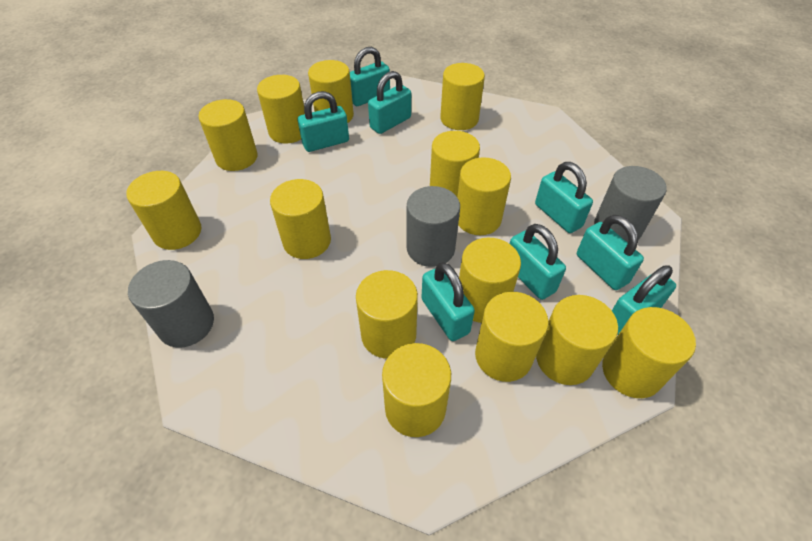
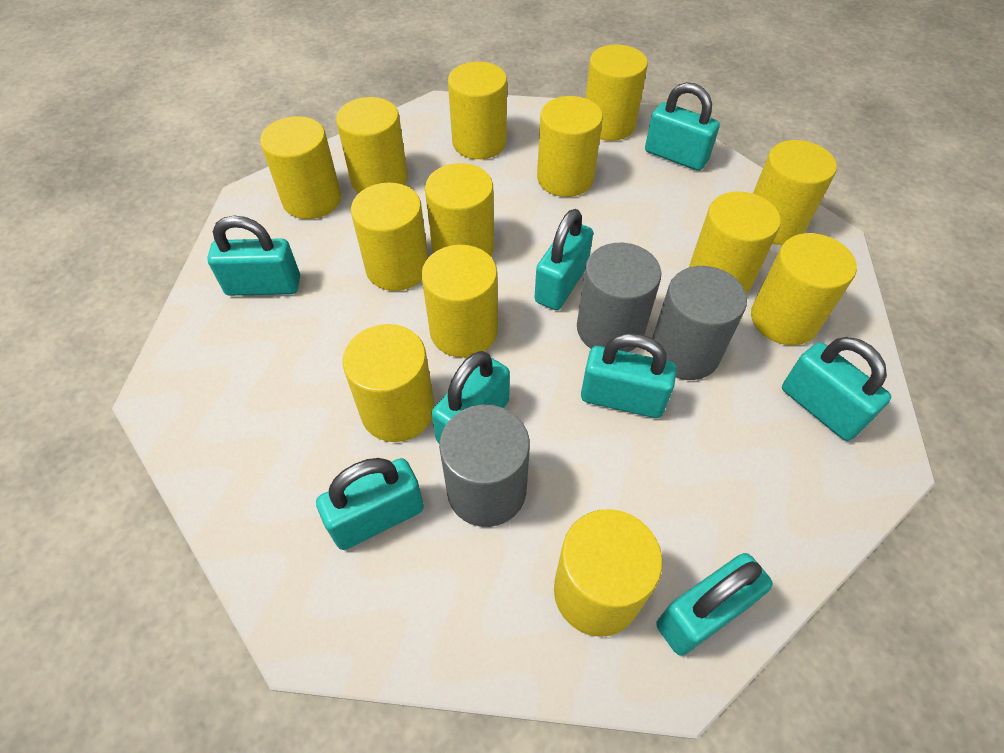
yellow cylinder: [126,171,201,250] [198,99,258,171] [257,75,305,143] [270,179,331,259] [308,60,354,123] [356,270,418,359] [382,343,451,437] [430,131,480,196] [440,63,485,130] [457,157,511,235] [459,238,521,323] [475,292,549,382] [536,295,618,385] [602,307,696,398] = 14 -> [260,116,341,219] [336,97,408,193] [343,324,434,442] [351,182,428,291] [421,245,498,358] [425,163,494,257] [448,62,507,159] [537,96,603,197] [554,509,662,637] [585,44,648,141] [689,191,781,294] [751,233,857,345] [753,140,837,245] = 13

